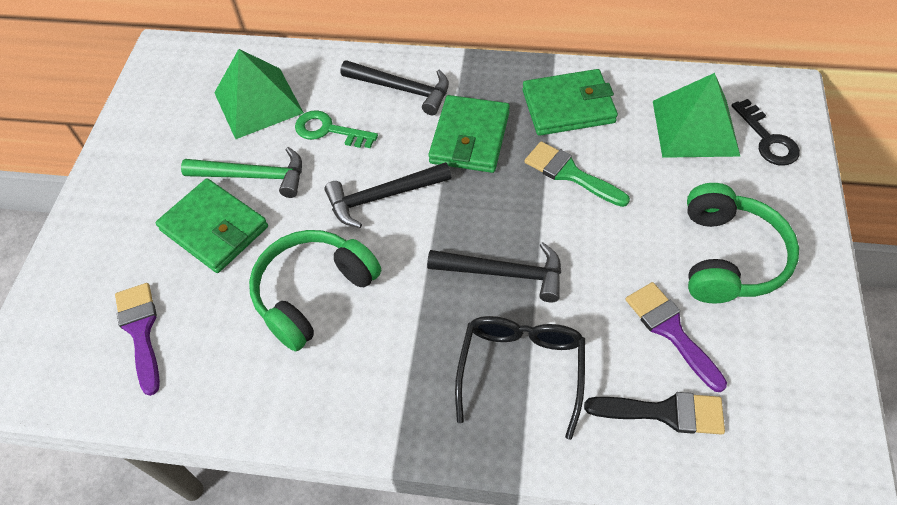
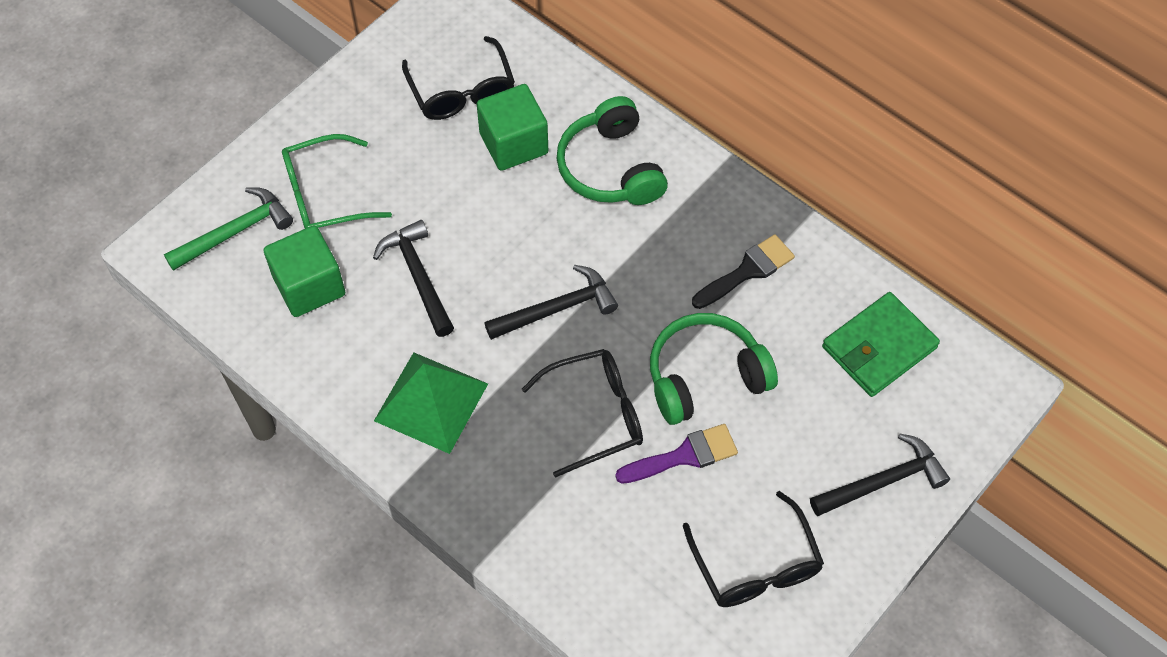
black glasses: [455,316,585,440] = 1 -> [402,36,515,120] [522,349,643,477] [683,491,824,607] = 3
black key: [731,99,800,166] = 1 -> none = 0
green brush: [524,141,630,207] = 1 -> none = 0
green cube: none = 0 -> [264,226,345,317] [477,84,548,171] = 2
green glasses: none = 0 -> [282,134,392,229] = 1
green key: [295,110,378,148] = 1 -> none = 0
green pyramid: [214,49,304,139] [653,73,741,158] = 2 -> [374,352,488,454] = 1
green wallet: [156,178,268,273] [428,95,510,173] [523,69,618,136] = 3 -> [822,292,940,397] = 1
purple brush: [115,283,160,396] [626,282,727,392] = 2 -> [615,424,738,484] = 1

